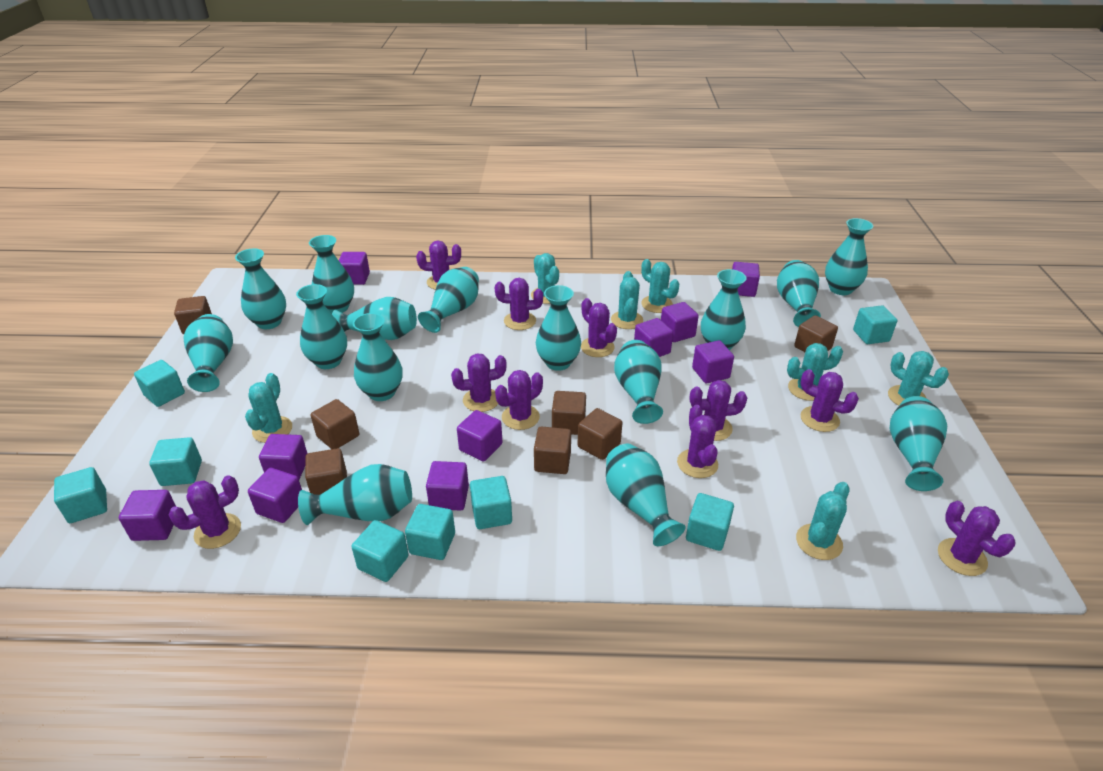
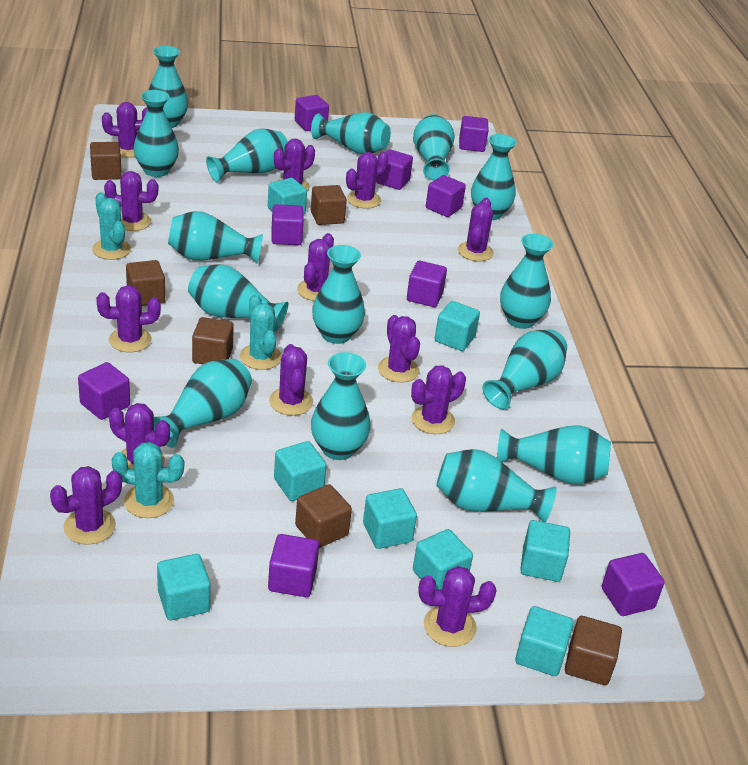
brown cube: [174,296,212,334] [305,448,347,495] [311,399,359,449] [534,427,571,474] [552,391,586,435] [578,408,622,460] [794,315,838,352] = 7 -> [90,142,122,180] [126,260,165,306] [192,317,234,364] [295,484,352,548] [311,185,347,225] [565,616,622,685] = 6
purple cactus: [169,475,241,549] [416,241,461,290] [451,353,507,412] [495,278,543,330] [495,370,543,430] [581,298,617,357] [677,405,718,478] [690,380,747,441] [800,369,859,432] [938,501,1015,576] = 10 -> [50,466,122,545] [96,285,161,352] [102,102,148,158] [104,171,158,231] [109,403,170,469] [269,344,313,416] [274,139,315,191] [297,233,334,301] [346,152,388,209] [378,315,420,383] [411,365,466,434] [418,566,497,647] [458,198,494,261] = 13
purple cube: [119,490,176,541] [248,468,302,523] [259,434,308,479] [339,252,370,285] [426,461,469,511] [457,410,502,461] [634,318,673,357] [661,302,699,342] [692,340,734,383] [732,262,760,297] = 10 -> [78,362,130,420] [268,534,319,597] [272,204,304,245] [295,95,329,131] [376,149,413,190] [407,261,447,307] [426,175,466,217] [459,116,489,152] [602,553,665,616] = 9
turquoise cactus: [245,373,292,443] [531,253,559,304] [611,271,643,329] [641,259,679,313] [787,343,843,401] [796,482,850,560] [888,351,949,406] = 7 -> [92,192,131,260] [112,442,184,518] [240,295,282,370] = 3

